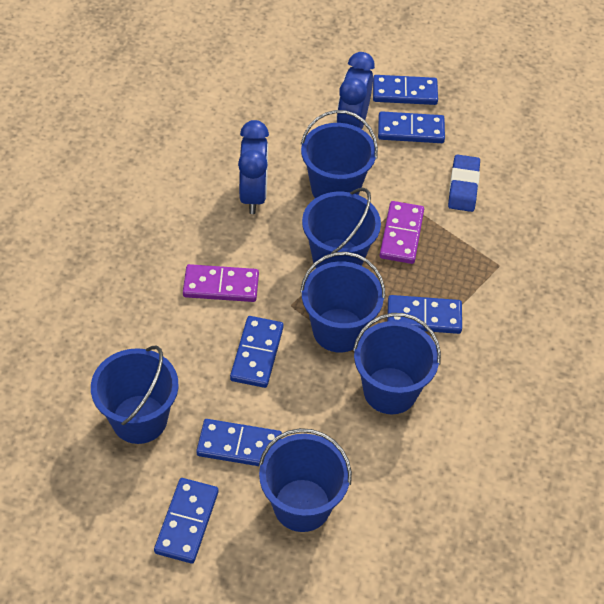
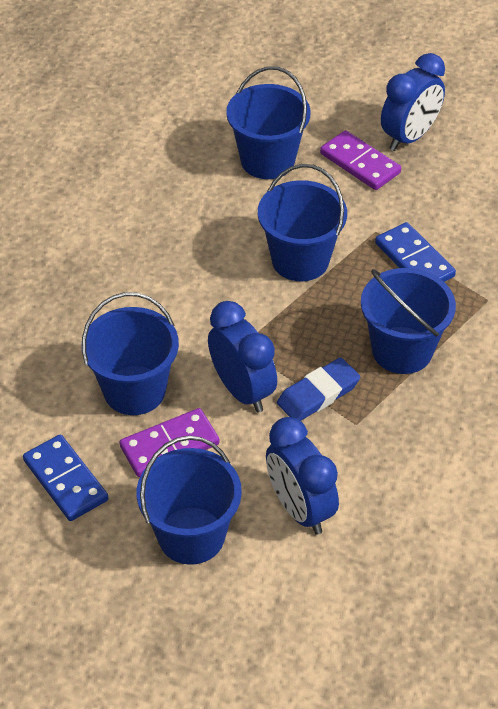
blue bucket: [91,346,179,444] [259,428,352,532] [300,252,385,352] [301,110,378,198] [302,188,381,268] [353,313,441,414] = 6 -> [82,292,179,415] [137,435,242,565] [226,66,311,179] [258,164,347,281] [361,268,456,374] = 5
blue clock: [238,120,269,214] [336,52,375,129] = 2 -> [208,301,277,413] [266,417,339,535] [381,53,445,151] = 3
blue domino: [154,478,218,564] [196,419,282,467] [230,316,284,388] [373,75,438,105] [378,111,445,143] [387,295,462,334] = 6 -> [23,434,108,521] [375,222,456,282] = 2

